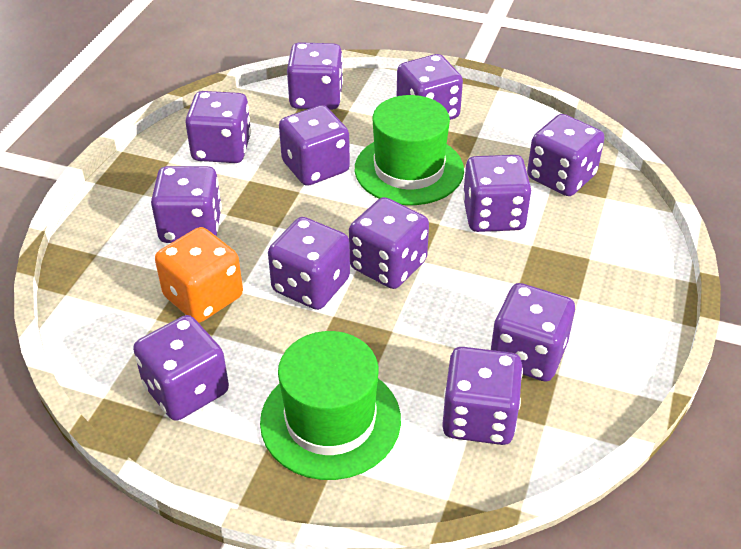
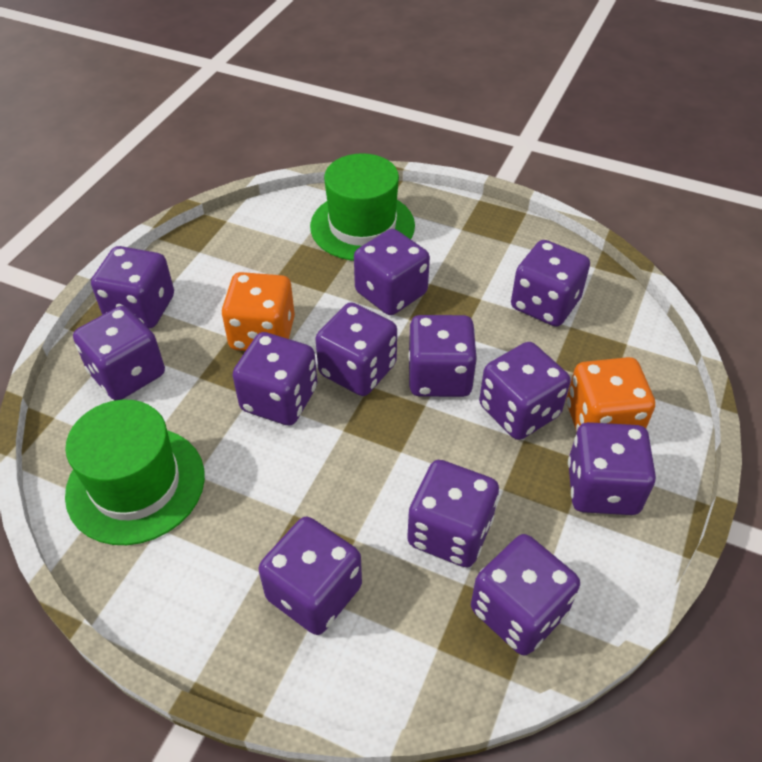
orange dice: [155,227,243,323] = 1 -> [222,272,295,351] [567,357,655,432] = 2

